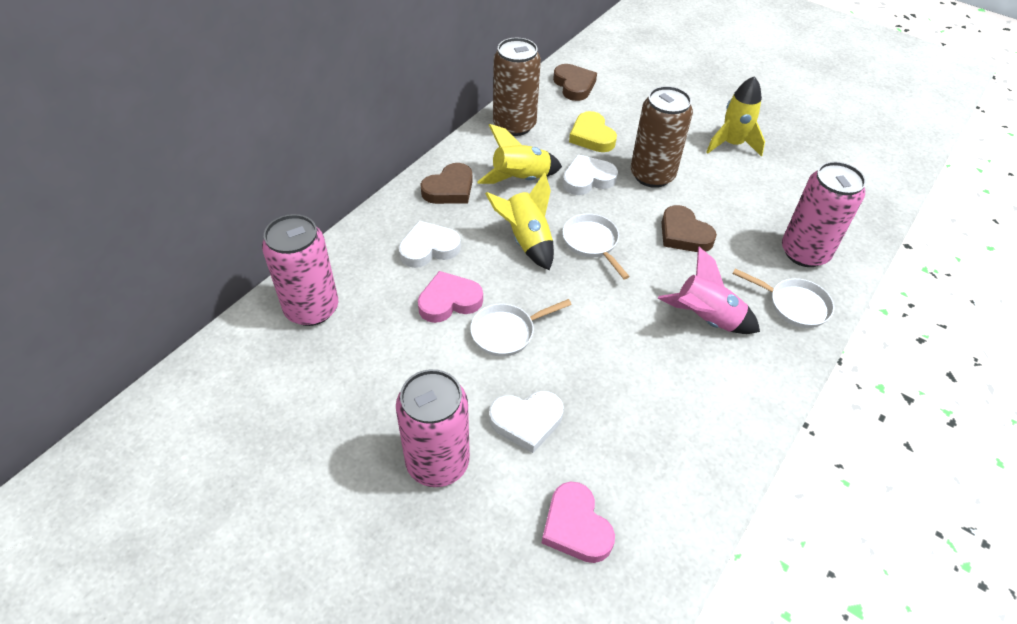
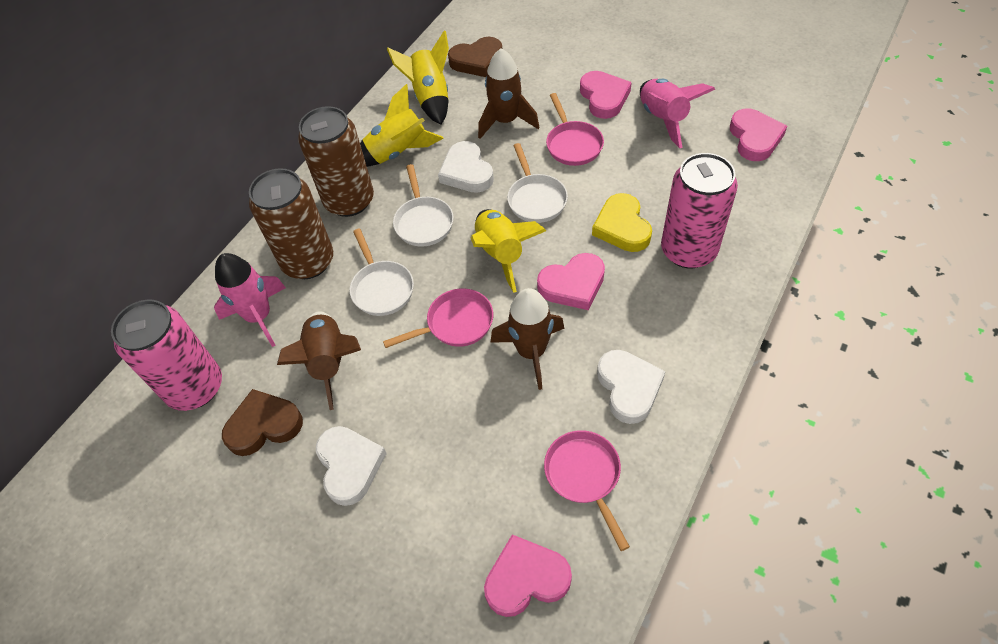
brown heart: [420,163,472,204] [553,64,597,101] [661,205,717,252] = 3 -> [222,389,303,456] [448,37,502,77] = 2
brown rocket: none = 0 -> [277,311,361,410] [478,48,539,139] [491,288,564,390] = 3
pink can: [262,214,338,326] [396,369,470,487] [782,161,866,267] = 3 -> [111,300,222,411] [661,153,738,268] = 2
pink heart: [418,271,483,323] [542,482,615,563] = 2 -> [484,535,572,617] [537,253,605,310] [580,71,632,119] [730,108,787,161] = 4
pink pan: none = 0 -> [383,288,493,348] [544,430,630,551] [546,93,604,166] = 3
pink rocket: [658,247,760,334] = 1 -> [214,253,286,347] [640,79,715,148] = 2

